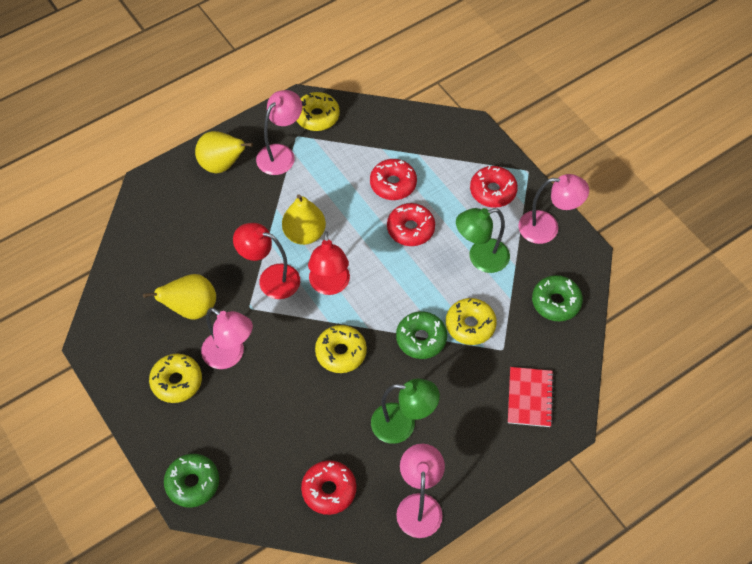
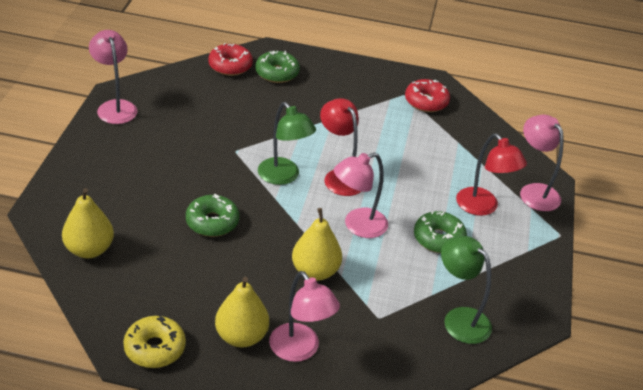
red donut: [301,461,356,515] [370,159,417,200] [387,203,435,246] [470,166,518,208] = 4 -> [208,43,253,76] [405,79,450,112] = 2
red notebook: [508,367,554,427] = 1 -> none = 0
yellow donut: [149,354,202,403] [297,92,340,131] [315,325,367,373] [446,298,497,345] = 4 -> [123,316,186,368] = 1

